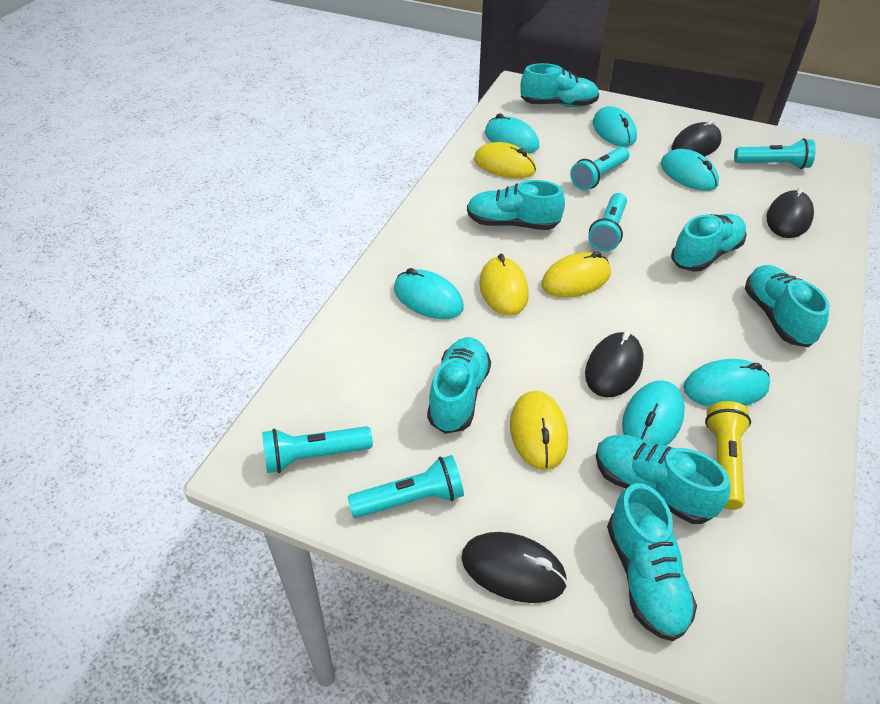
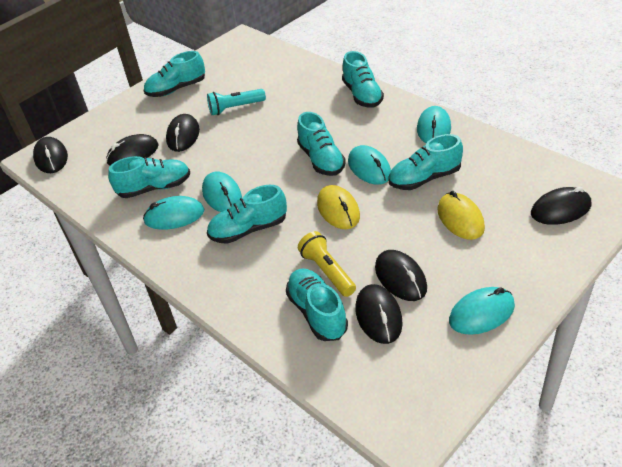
black mouse: [461,532,568,603] [585,331,644,398] [671,119,722,157] [766,187,814,238] = 4 -> [33,137,68,173] [106,134,159,166] [166,114,200,152] [355,284,403,344] [375,250,427,301] [531,187,591,225] = 6
turquoise flashlight: [262,426,373,473] [348,455,464,518] [570,147,629,190] [588,193,627,252] [734,138,816,169] = 5 -> [207,89,266,115] = 1
turquoise mouse: [394,268,464,319] [485,113,539,153] [593,106,637,147] [622,380,685,446] [661,149,719,191] [683,359,770,407] = 6 -> [143,196,204,230] [202,172,242,212] [348,145,391,185] [417,106,451,143] [449,287,515,335] = 5
yellow mouse: [474,142,536,178] [479,254,529,316] [510,391,568,470] [542,251,611,297] = 4 -> [317,185,360,229] [438,191,485,240] = 2

